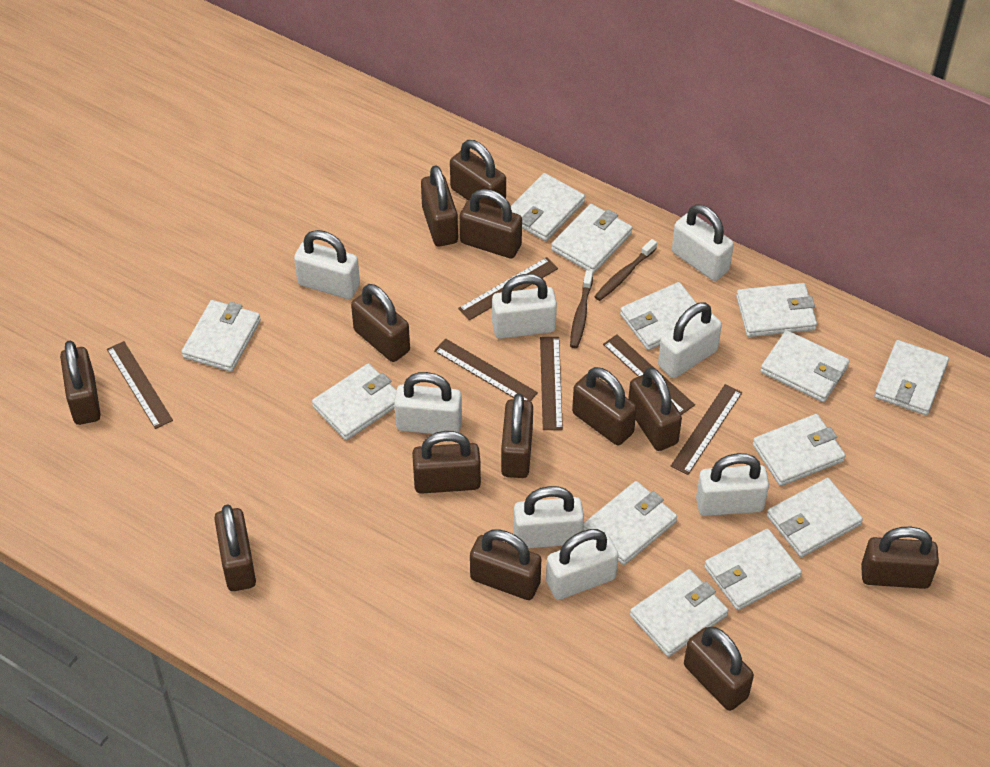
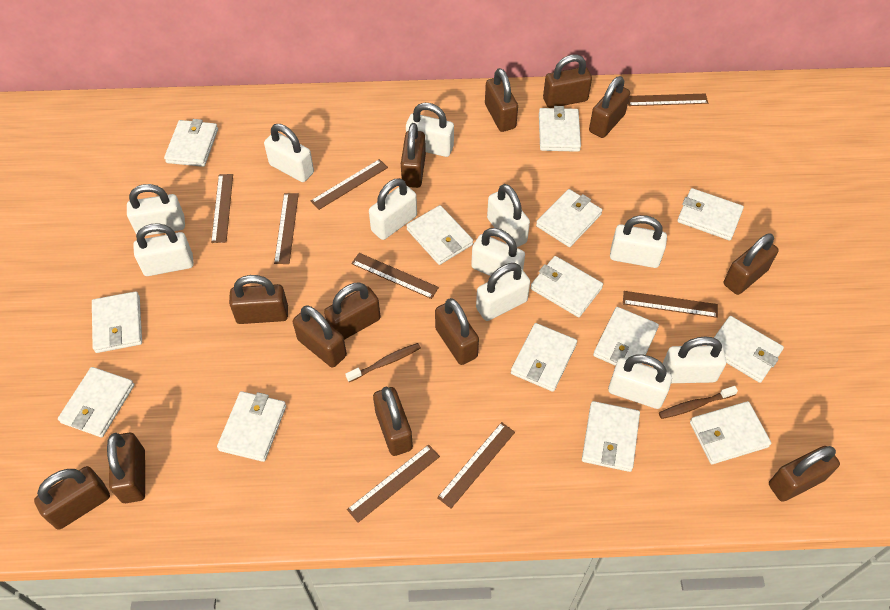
brown ruler: [107,341,173,429] [434,338,538,401] [458,257,558,320] [540,337,563,430] [603,335,695,415] [671,384,742,475] = 6 -> [211,174,233,243] [274,193,299,264] [311,159,388,210] [347,444,440,523] [351,253,439,299] [437,422,515,508] [623,291,718,318] [628,93,708,106] = 8
white padlock: [294,230,360,299] [394,372,462,434] [492,274,557,339] [514,486,584,549] [546,529,618,600] [658,302,722,378] [672,204,734,281] [696,453,769,516] = 8 -> [127,184,185,236] [133,223,194,276] [264,124,314,182] [369,178,417,240] [406,103,454,157] [471,228,525,276] [476,263,530,321] [487,184,530,247] [608,355,672,409] [610,215,667,268] [663,337,726,383] = 11
white wallet: [182,300,261,372] [312,363,396,440] [511,173,585,241] [551,204,632,273] [583,481,677,565] [620,282,697,350] [630,569,728,657] [704,529,802,610] [736,283,817,337] [753,414,846,486] [760,330,850,402] [767,478,863,557] [874,340,949,415] = 13 -> [58,367,134,437] [92,291,142,353] [164,119,218,167] [217,391,286,462] [406,205,473,265] [511,323,577,392] [531,256,603,317] [536,189,602,247] [539,106,581,152] [582,401,640,472] [593,307,659,366] [677,188,744,241] [690,401,771,464] [714,316,784,383] = 14

